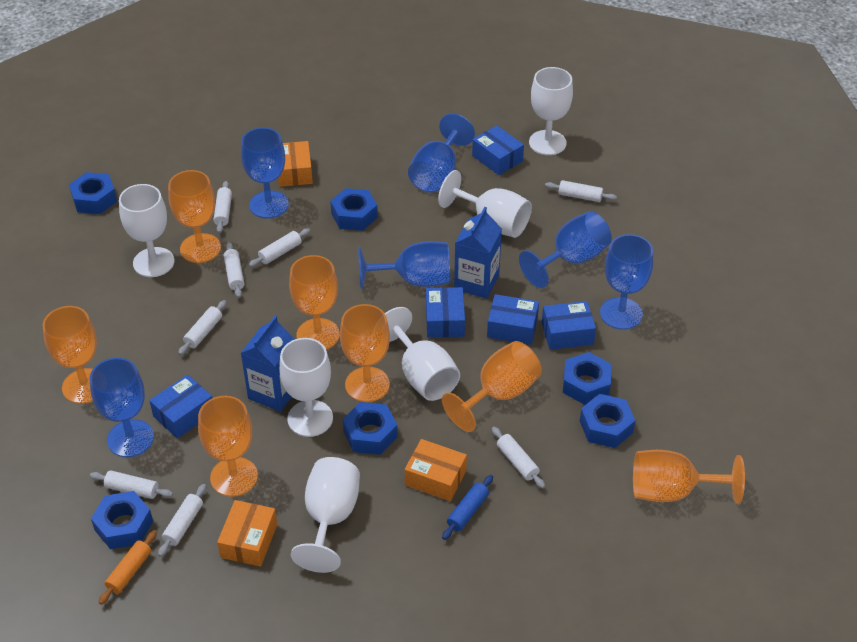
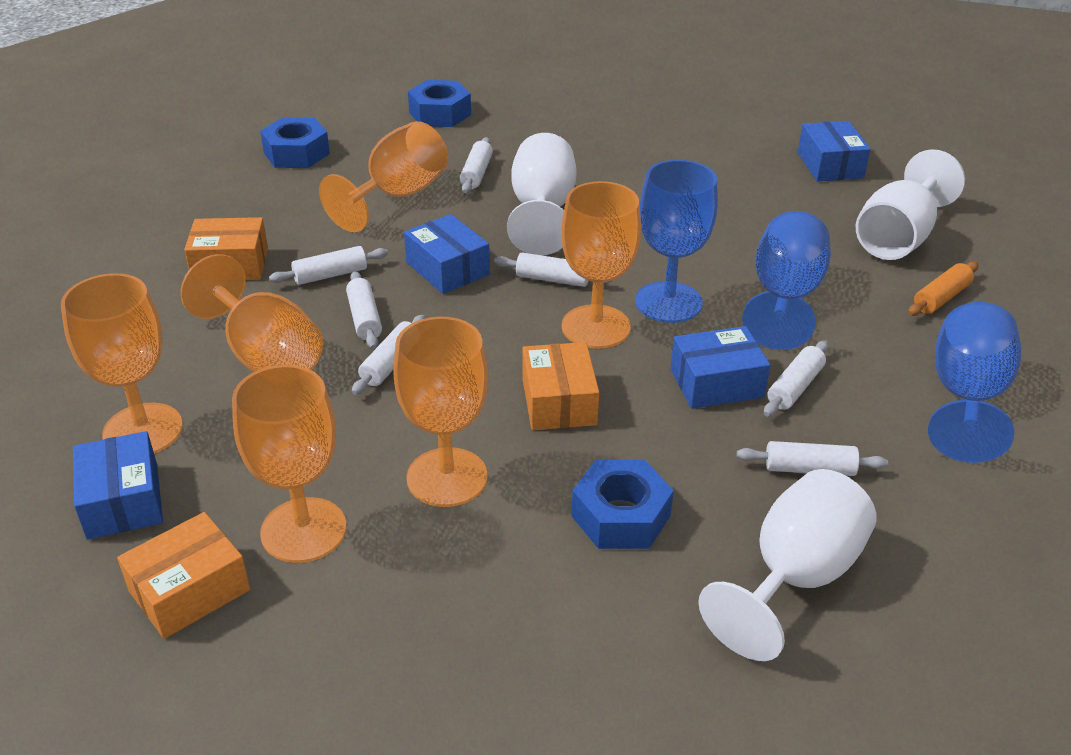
blue box: [149,374,212,439] [426,287,465,338] [472,125,524,175] [487,294,539,345] [542,301,596,350] = 5 -> [73,431,163,540] [404,214,490,294] [670,326,770,409] [798,121,870,182] = 4
blue carton: [241,316,295,412] [454,207,502,299] = 2 -> none = 0
blue goblet: [90,358,154,457] [241,127,289,218] [358,241,450,289] [408,113,475,192] [519,211,612,288] [600,234,653,330] = 6 -> [635,160,718,323] [742,211,831,350] [928,302,1021,463] = 3
blue nut: [69,172,117,214] [91,491,153,549] [330,188,378,231] [343,402,398,455] [563,352,612,405] [580,394,635,448] = 6 -> [260,118,330,168] [408,80,471,127] [571,460,674,549] = 3
blue rolling pin: [442,475,493,540] = 1 -> none = 0
orange goblet: [43,306,97,404] [168,170,221,263] [198,396,258,497] [289,255,340,350] [340,304,390,402] [442,341,542,432] [633,450,745,504] = 7 -> [61,273,183,454] [181,254,323,372] [232,365,347,563] [319,121,448,232] [393,317,488,507] [561,181,641,349] = 6
white goblet: [119,184,174,277] [279,338,333,437] [291,457,360,573] [385,307,460,401] [438,170,532,238] [529,67,573,155] = 6 -> [507,133,577,256] [698,469,877,661] [856,149,965,260] = 3
white rolling pin: [90,470,173,499] [158,484,206,557] [178,300,226,355] [214,181,232,233] [224,242,245,298] [249,228,310,267] [492,427,545,488] [545,180,617,202] = 8 -> [269,246,388,285] [346,271,382,349] [352,315,425,395] [460,137,493,193] [494,253,613,287] [737,441,888,476] [764,340,828,417] = 7

